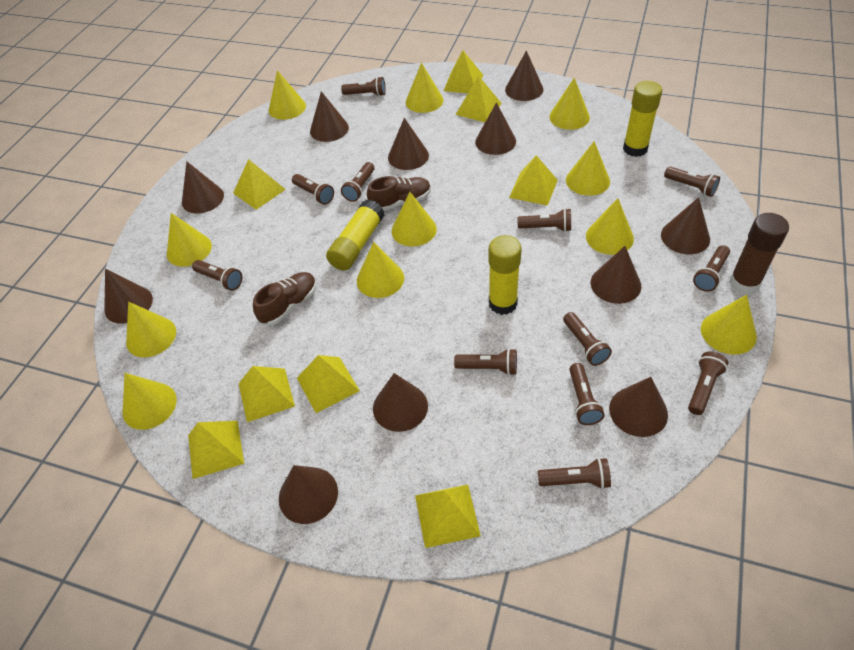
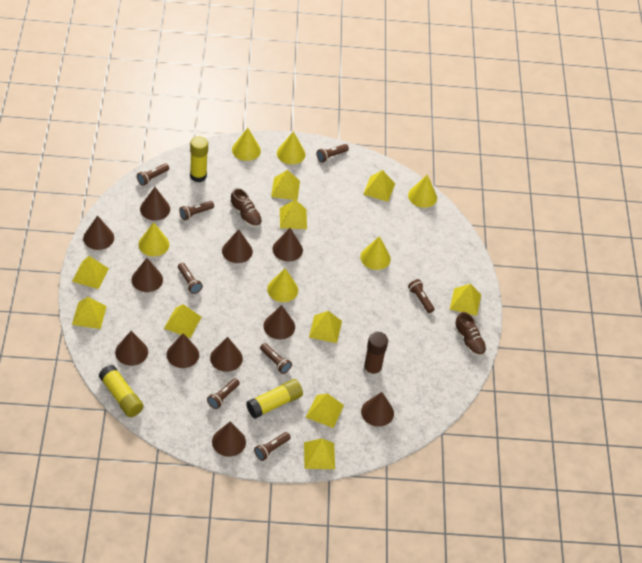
brown flashlight: [192,260,242,291] [292,174,334,205] [341,77,386,96] [341,162,374,202] [454,348,517,375] [518,208,571,232] [538,458,611,489] [563,312,612,366] [569,363,605,425] [664,167,720,197] [688,351,728,415] [693,245,730,292] = 12 -> [137,163,169,186] [178,263,203,294] [179,201,214,220] [207,378,240,409] [254,432,291,461] [260,343,292,374] [317,144,349,163] [408,279,435,313] = 8
yellow cone: [122,373,177,430] [126,302,176,357] [167,213,212,267] [269,70,306,120] [357,242,404,298] [392,192,437,247] [406,63,443,113] [549,78,590,130] [566,141,610,196] [586,198,634,255] [701,295,757,355] = 11 -> [138,222,169,256] [232,128,261,161] [267,268,298,302] [277,131,306,164] [360,236,391,270] [408,175,437,208] = 6
yellow pyramid: [188,421,244,479] [233,159,286,210] [239,366,295,422] [297,355,360,413] [415,485,481,548] [444,50,483,93] [456,76,502,122] [509,155,558,206] = 8 -> [72,256,109,289] [72,297,107,329] [164,304,201,338] [271,170,300,200] [280,200,307,229] [304,438,335,469] [306,394,344,428] [309,311,342,343] [363,170,395,202] [450,284,481,316] = 10

